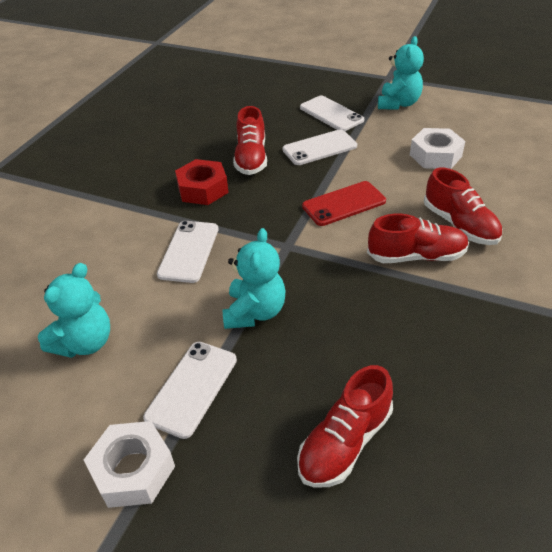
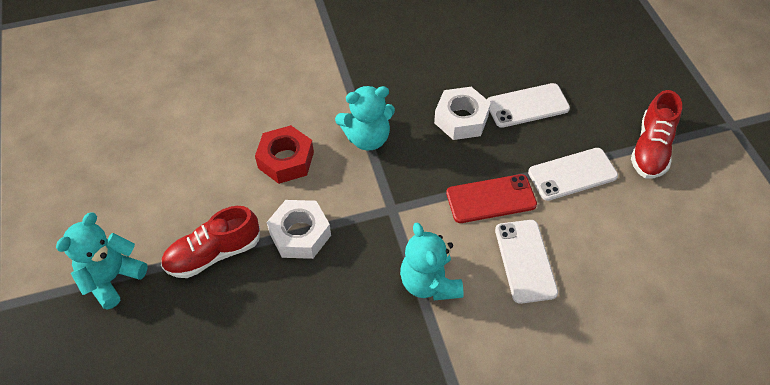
red shoe: [233,106,267,175] [297,365,393,488] [367,213,469,263] [424,168,502,245] = 4 -> [161,206,260,278] [631,90,682,179] = 2
white phone: [143,342,237,439] [157,221,218,283] [282,129,357,165] [300,96,364,131] = 4 -> [487,83,570,128] [495,220,558,304] [528,148,618,201] = 3

